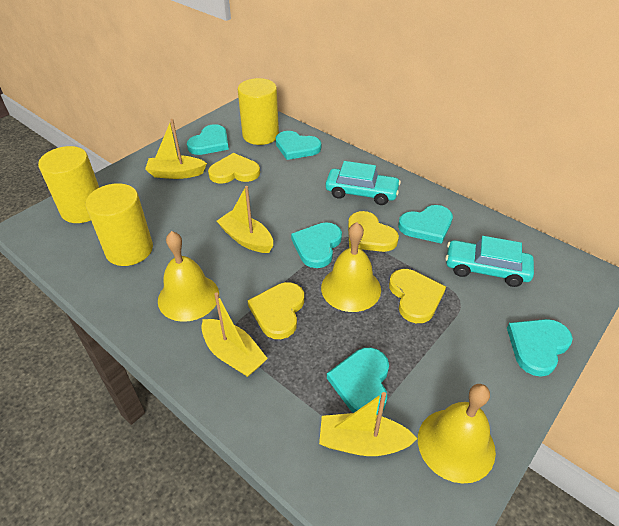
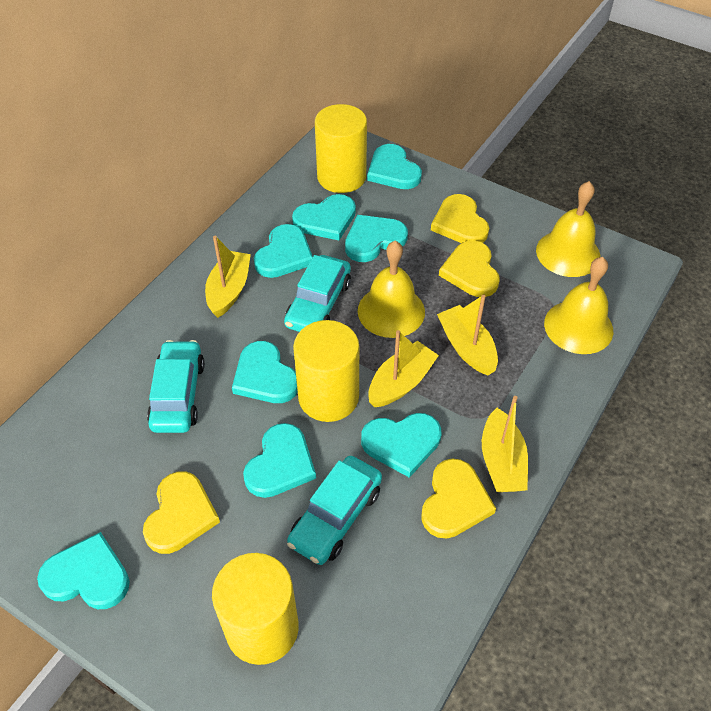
turquoise car: [326,161,401,205] [445,236,534,287] = 2 -> [147,340,205,433] [284,255,351,332] [287,456,382,565] = 3
turquoise heart: [187,124,229,155] [276,131,321,160] [291,222,342,268] [327,348,389,415] [398,205,453,244] [507,319,573,377] = 6 -> [37,532,130,609] [232,341,298,403] [243,423,316,498] [254,224,313,278] [292,194,356,240] [345,215,408,262] [361,413,441,478] [367,144,422,189] = 8

